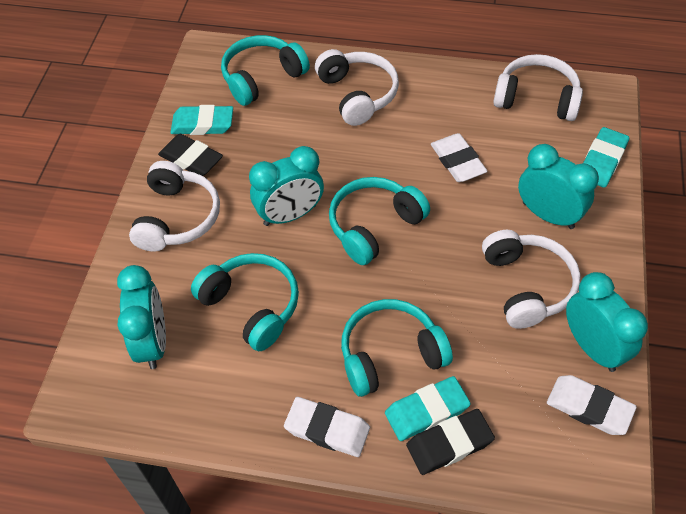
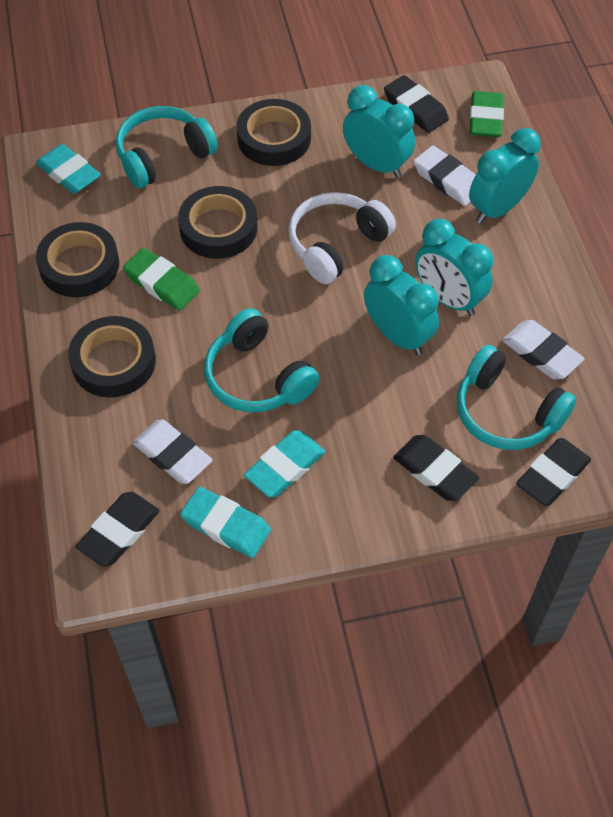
black eraser: [158,134,223,176] [406,409,495,475] = 2 -> [76,492,160,567] [384,75,449,133] [393,435,479,501] [516,438,591,506] = 4
black tape: none = 0 -> [36,222,119,297] [68,316,156,398] [178,186,257,259] [236,99,311,166] = 4
green eraser: none = 0 -> [123,248,200,311] [470,91,504,137] = 2
turquoise headphones: [191,253,299,351] [221,35,310,106] [329,177,430,265] [341,299,453,397] = 4 -> [116,106,218,189] [204,308,319,412] [457,345,576,450] = 3
white headphones: [129,161,220,252] [315,49,399,126] [482,230,581,329] [493,54,583,121] = 4 -> [288,192,396,284] = 1

